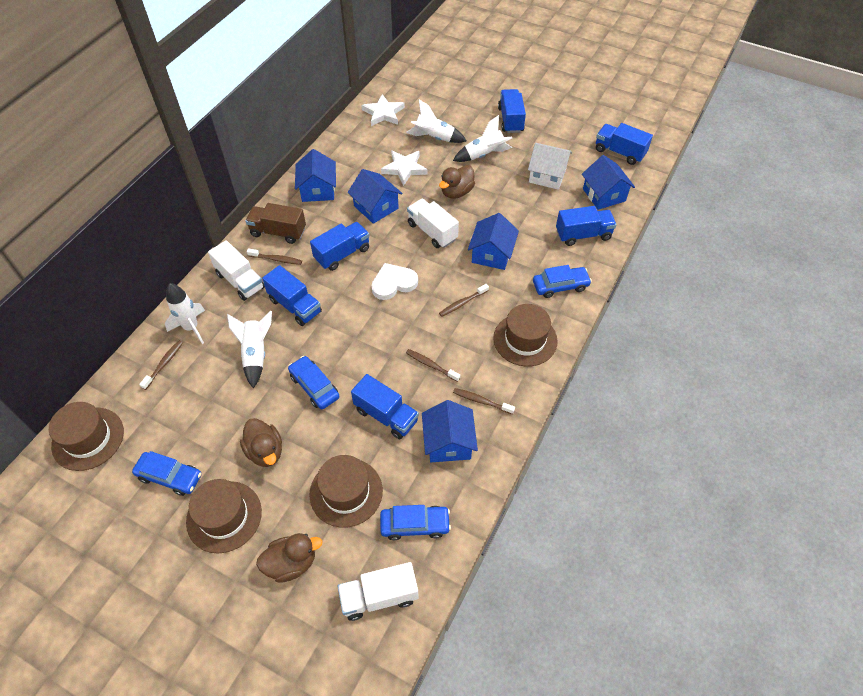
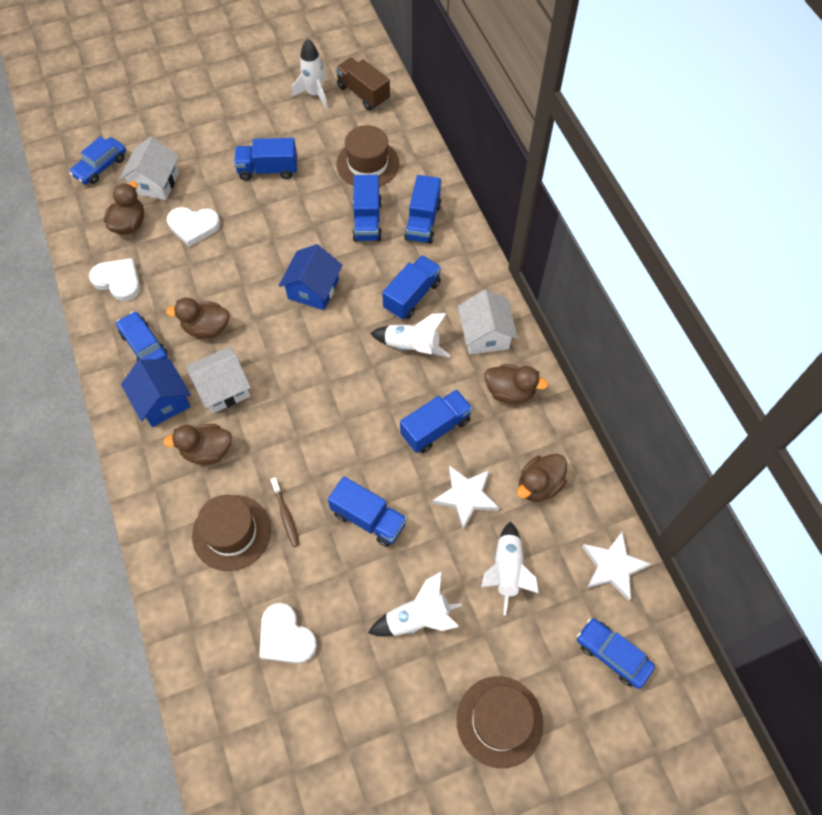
blue car: [132,451,201,496] [288,356,339,409] [380,505,451,540] [533,265,592,298] = 4 -> [69,136,126,184] [116,311,167,361] [577,618,655,689] = 3
blue house: [295,149,336,202] [348,169,402,224] [422,400,478,462] [468,213,519,270] [582,155,635,210] = 5 -> [121,359,191,427] [279,244,343,310] = 2
brown duck: [240,418,282,467] [256,533,322,583] [439,165,475,199] = 3 -> [104,182,144,235] [163,424,232,465] [166,298,229,339] [485,364,548,404] [517,454,567,502] = 5
brown hat: [49,402,124,471] [186,479,262,553] [309,455,383,528] [493,304,558,367] = 4 -> [192,495,271,571] [337,125,399,187] [457,676,543,768] = 3
brown toothbrush: [139,340,183,390] [247,248,302,265] [406,349,460,382] [439,284,489,317] [453,388,515,414] = 5 -> [270,477,300,547] = 1
white heart: [371,263,418,300] = 1 -> [89,258,140,301] [167,207,220,247] [259,603,317,664] = 3
white house: [528,143,572,190] = 1 -> [119,137,179,200] [186,347,251,414] [458,290,518,355] = 3
white truck: [208,240,265,301] [338,562,419,621] [407,199,459,248] = 3 -> none = 0

